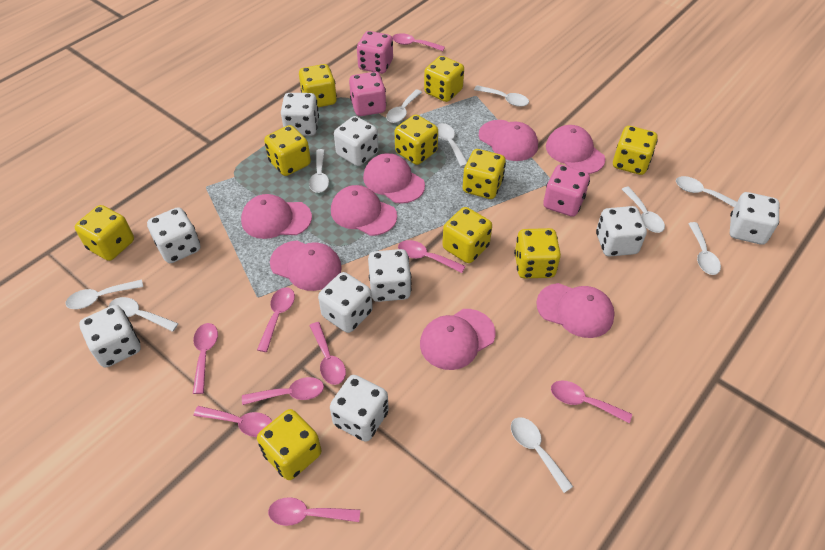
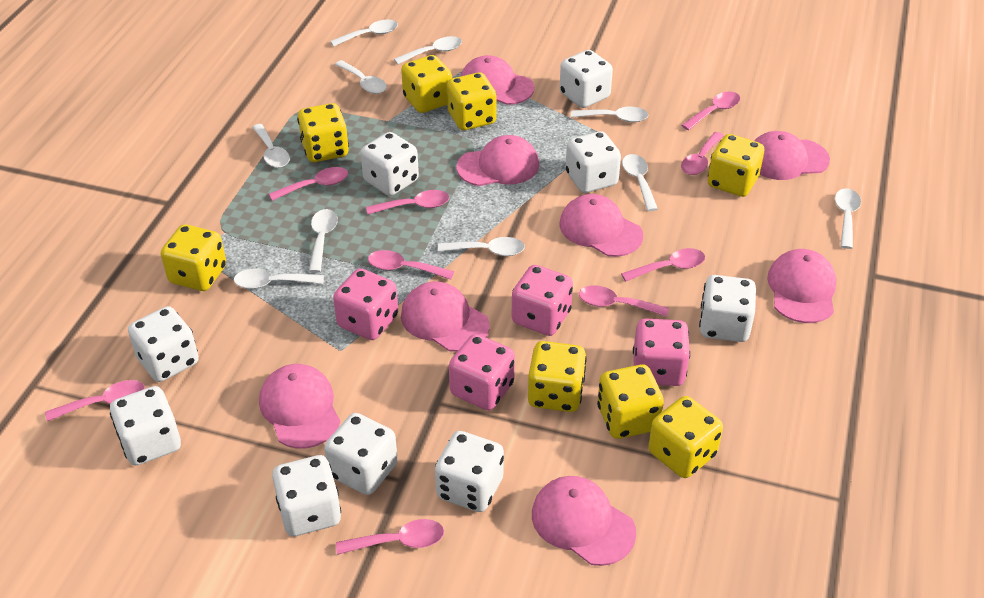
pink dice: [349,72,386,116] [357,31,393,74] [543,165,590,217] = 3 -> [333,268,398,340] [449,334,515,410] [512,265,573,336] [633,318,690,386] = 4
yellow dice: [75,205,134,261] [257,409,321,480] [264,125,311,176] [299,64,337,107] [395,114,438,165] [424,56,464,102] [442,207,492,263] [463,149,506,199] [514,228,561,278] [613,126,658,175] = 10 -> [161,224,226,291] [297,103,349,162] [401,55,452,113] [447,72,497,130] [528,341,587,412] [597,364,664,439] [648,396,723,478] [708,134,764,197] = 8

